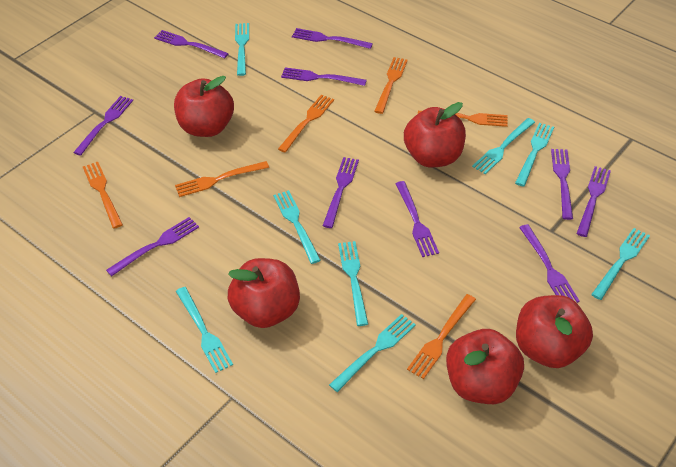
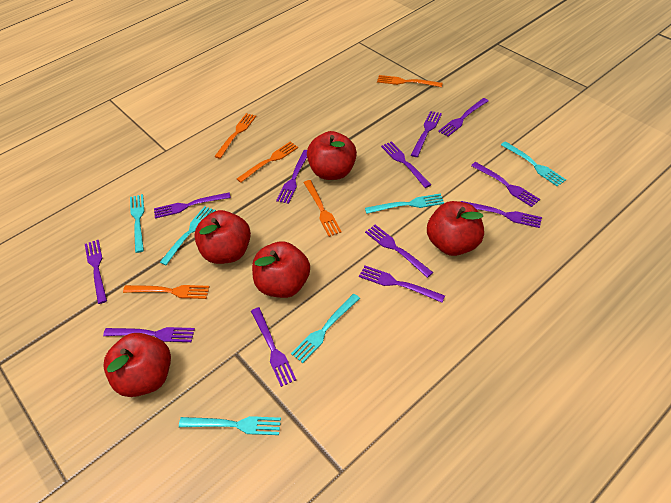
orange fork: [83,162,123,229] [175,161,269,197] [278,95,334,153] [374,57,408,114] [407,294,476,379] [418,111,508,127] = 6 -> [123,285,210,299] [214,113,256,159] [237,142,298,183] [304,180,342,237] [377,75,443,87] = 5
purple fork: [73,96,133,156] [106,217,199,277] [154,30,229,59] [281,67,367,86] [292,28,373,49] [323,157,359,228] [395,181,439,257] [519,224,580,303] [551,149,573,220] [576,166,611,237] = 10 -> [85,240,107,304] [103,327,195,342] [154,192,231,219] [251,307,296,387] [276,150,307,204] [359,265,445,303] [365,225,433,278] [381,141,431,188] [411,111,442,157] [438,98,488,137] [460,201,542,228] [471,162,540,207] = 12
turquoise fork: [176,287,233,373] [235,23,249,76] [273,190,321,264] [329,314,416,392] [338,241,368,326] [472,118,535,174] [515,123,554,187] [591,228,650,300] = 8 -> [130,194,144,253] [160,206,216,265] [179,416,281,435] [291,294,360,363] [365,193,444,214] [501,141,566,187] = 6

